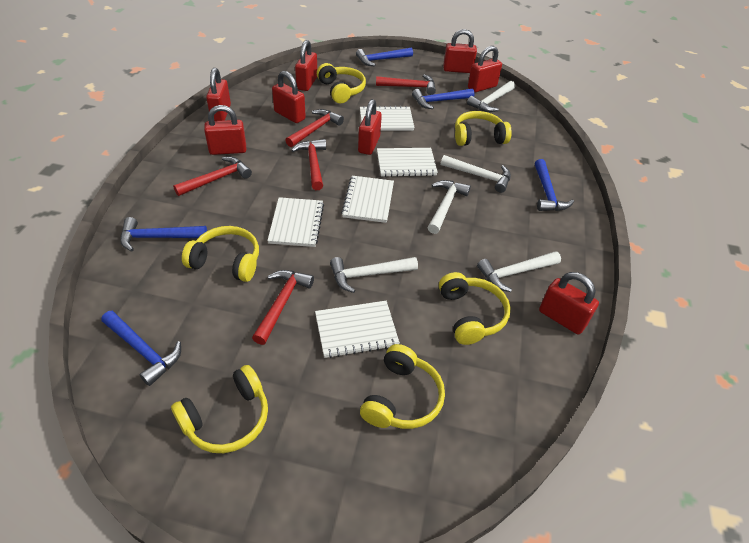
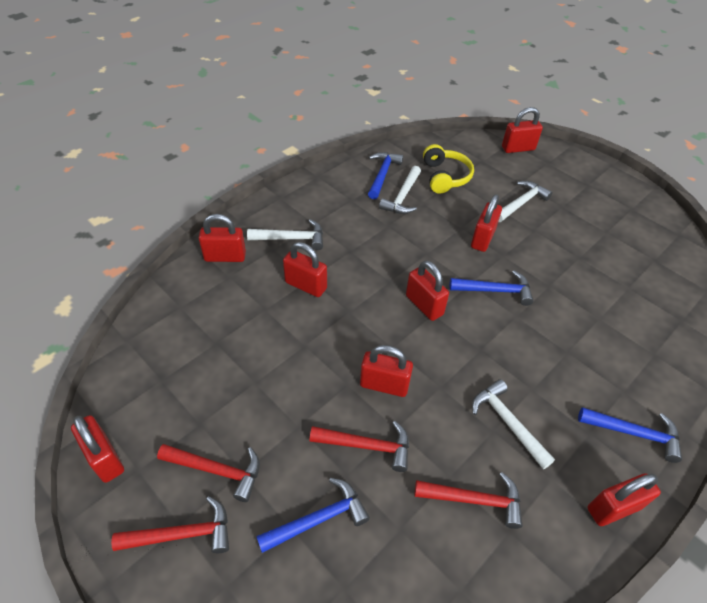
blue hammer: [101,311,181,386] [120,217,207,251] [356,48,413,66] [412,88,475,109] [535,159,574,211] = 5 -> [256,478,370,553] [368,152,404,199] [450,271,534,306] [578,407,682,463] = 4
red hammer: [173,157,252,196] [252,270,314,345] [285,109,344,147] [291,139,326,190] [376,75,436,95] = 5 -> [111,496,229,553] [157,444,260,502] [310,421,409,472] [415,472,523,529] = 4
white hammer: [330,257,418,293] [428,180,471,234] [441,155,511,193] [467,81,515,112] [477,251,561,292] = 5 -> [247,219,323,250] [379,166,421,214] [472,379,555,469] [498,181,553,222] = 4
white notebook: [267,197,324,247] [315,301,400,358] [341,176,394,223] [360,106,415,131] [377,148,438,177] = 5 -> none = 0
yellow headphones: [171,365,268,453] [182,226,259,282] [317,63,366,103] [360,344,445,429] [439,272,511,345] [455,111,512,146] = 6 -> [423,144,474,194] = 1

